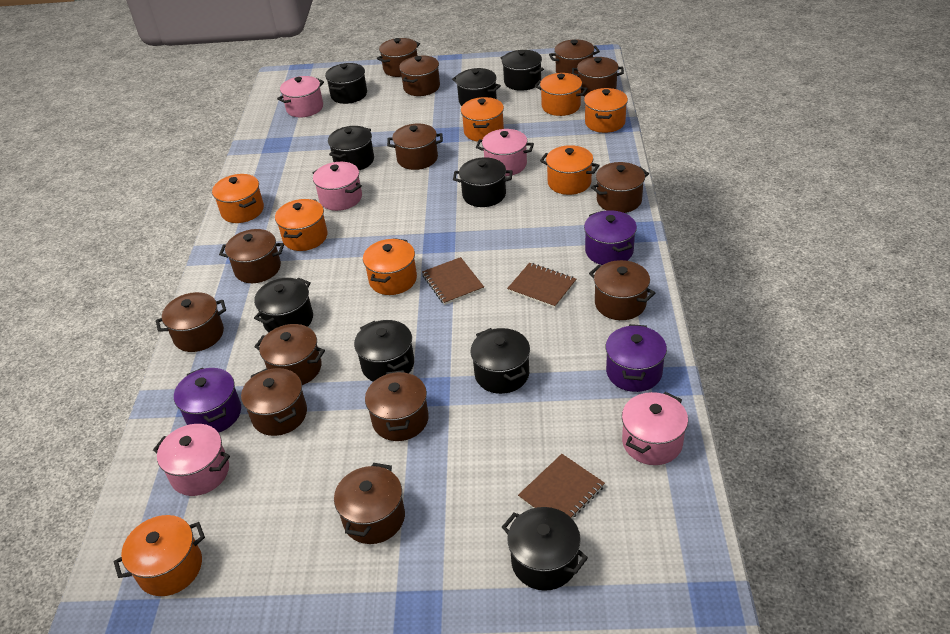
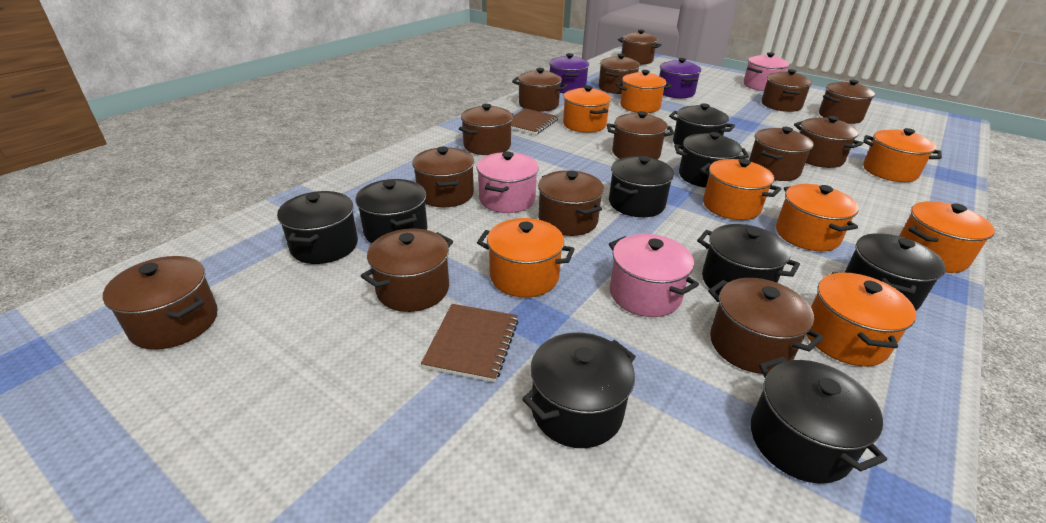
brown notebook: [422,257,484,305] [507,263,576,308] [518,454,605,518] = 3 -> [421,304,519,382] [511,108,559,135] = 2
brown pot: [156,292,226,352] [219,229,284,283] [241,368,307,436] [254,324,325,385] [334,463,405,544] [365,370,429,441] [377,38,420,77] [387,123,443,170] [399,56,440,96] [549,39,600,74] [572,57,624,96] [589,260,655,320] [591,162,649,213] = 13 -> [103,256,218,350] [361,228,453,312] [412,147,474,208] [459,104,513,155] [512,68,568,112] [538,170,604,236] [599,54,640,94] [607,111,674,160] [618,30,662,65] [708,278,824,374] [749,127,814,181] [761,69,812,112] [794,116,863,168] [819,80,875,124] = 14
pink pot: [153,424,230,496] [277,76,324,117] [313,162,362,211] [476,129,534,176] [622,392,688,465] = 5 -> [476,152,539,213] [609,234,699,317] [743,52,789,91] = 3
purple pot: [174,368,241,433] [584,210,637,265] [606,324,667,392] = 3 -> [549,53,589,94] [659,58,701,98] = 2

